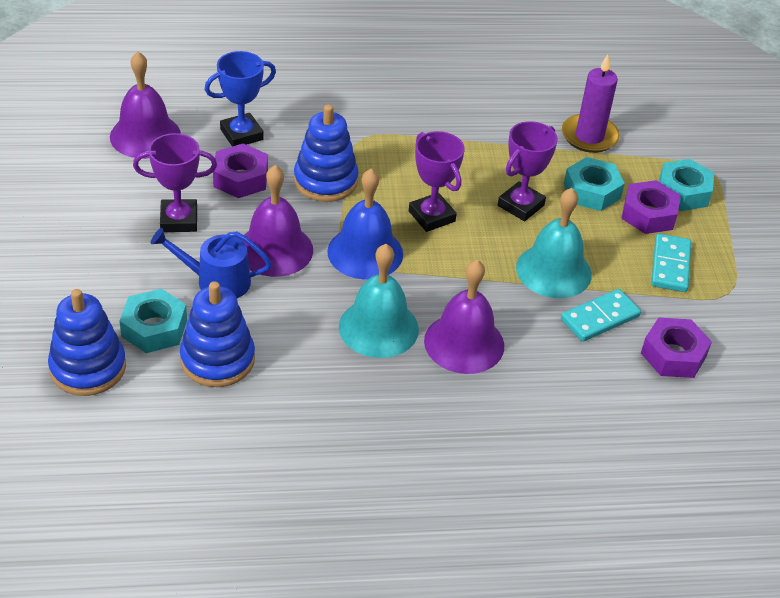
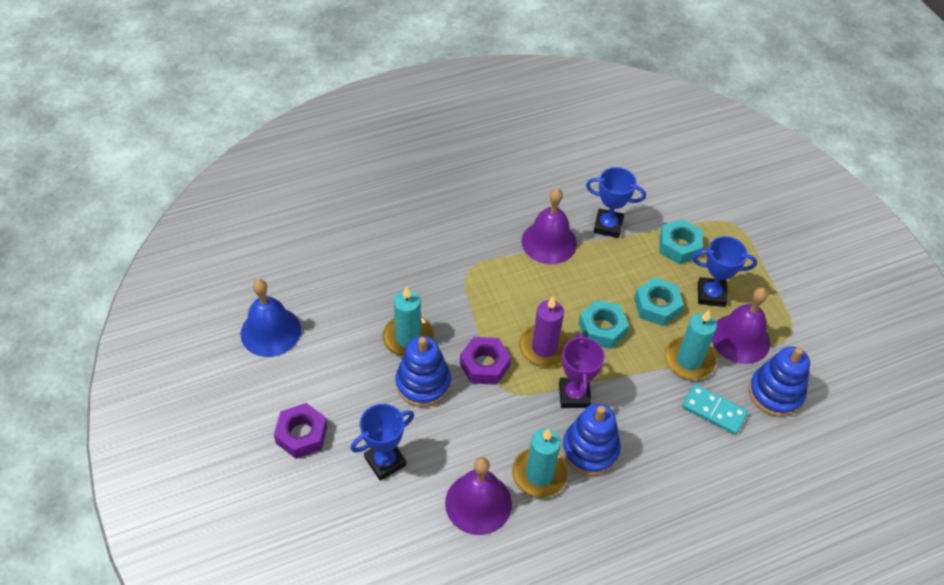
blue trophy: [204,51,276,147] = 1 -> [350,404,414,481] [586,167,646,238] [692,236,757,307] = 3
blue watering can: [151,228,272,298] = 1 -> none = 0
purple nut: [213,143,268,198] [621,180,681,234] [641,317,712,378] = 3 -> [274,403,328,459] [460,337,511,385] = 2
purple trophy: [133,133,217,232] [409,131,465,232] [498,121,558,221] = 3 -> [559,332,605,408] = 1
turquoise bell: [339,244,419,358] [516,188,592,298] = 2 -> none = 0
turquoise candle: none = 0 -> [383,286,434,357] [512,428,568,498] [665,310,717,380] = 3
turquoise domino: [561,289,641,342] [651,234,691,292] = 2 -> [682,384,748,435] = 1

